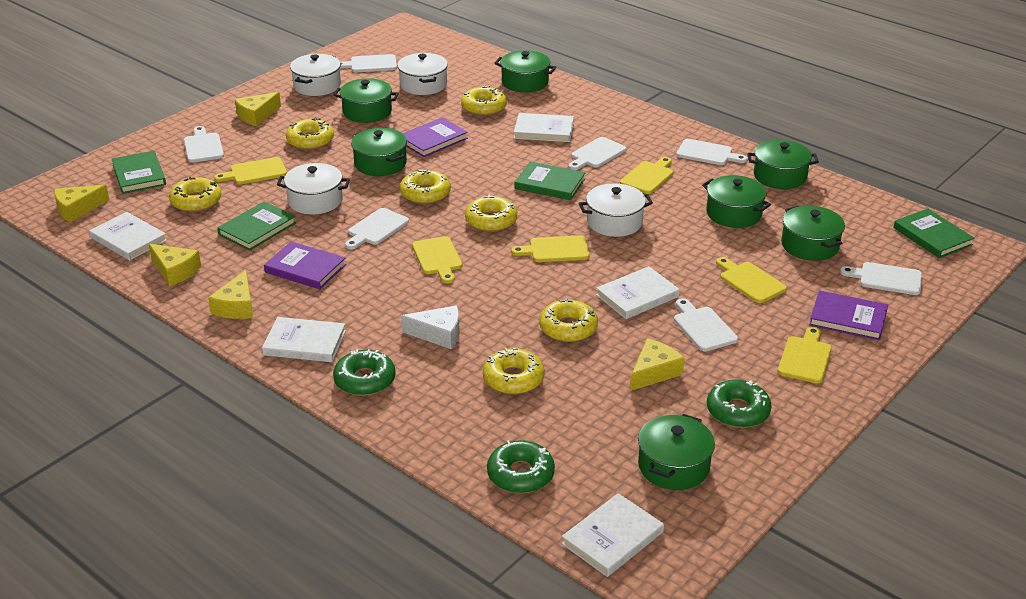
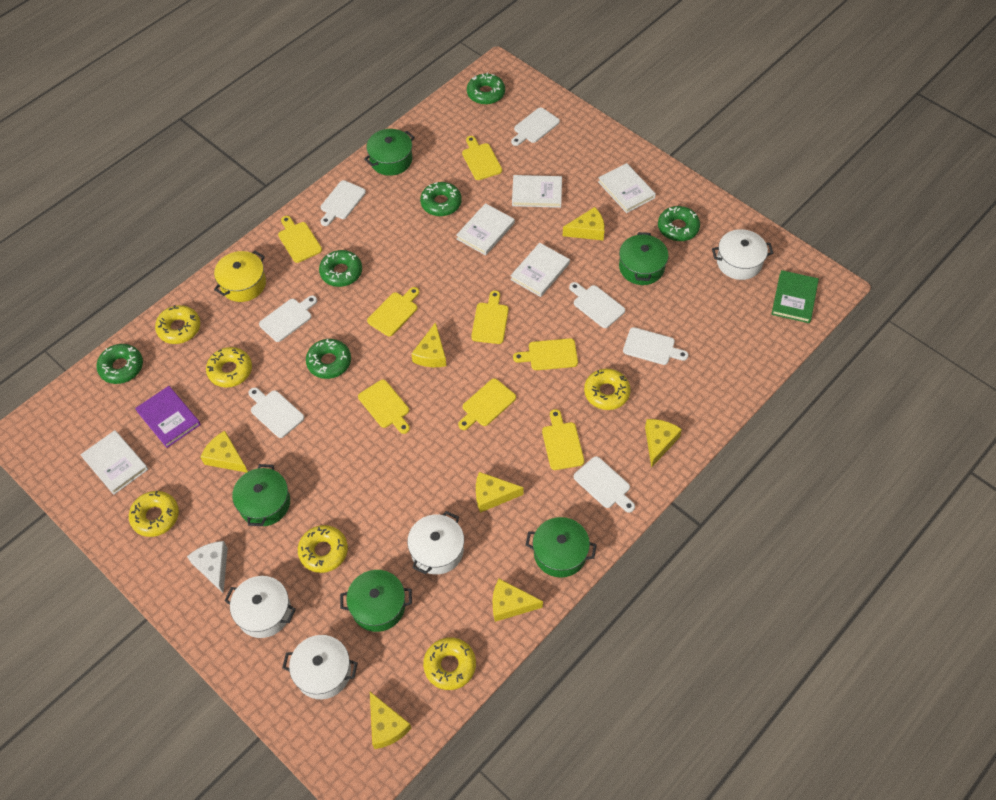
green book: [112,151,166,194] [217,201,296,251] [515,162,585,200] [893,209,974,258] = 4 -> [771,270,819,323] = 1
green donut: [333,349,396,396] [487,440,555,493] [707,380,772,428] = 3 -> [96,344,143,384] [306,339,351,379] [319,250,362,287] [420,182,462,216] [467,73,505,105] [658,206,700,241] = 6
green pot: [334,78,399,123] [351,128,407,176] [495,50,556,92] [638,414,715,490] [702,175,771,228] [747,140,819,189] [781,206,845,261] = 7 -> [232,464,290,526] [340,570,412,632] [364,129,415,176] [525,517,597,578] [619,232,669,285] = 5
purple book: [264,241,346,289] [403,117,468,157] [809,290,888,340] = 3 -> [135,386,201,448] = 1
yellow cheese: [54,185,109,222] [149,244,201,286] [208,270,253,319] [235,92,281,126] [630,338,685,391] = 5 -> [200,431,248,473] [370,692,412,749] [411,322,446,367] [476,472,523,513] [492,579,543,622] [563,207,605,240] [645,419,682,468] = 7
yellow cutting board: [214,157,287,184] [412,236,462,283] [511,235,590,262] [620,157,674,194] [716,257,787,303] [778,327,832,383] = 6 -> [278,216,322,263] [358,380,410,434] [367,287,419,336] [458,378,516,430] [462,136,502,180] [471,290,509,344] [513,338,578,370] [542,409,584,470] = 8
yellow donut: [169,177,222,212] [286,118,334,150] [400,169,451,204] [461,85,507,116] [465,195,517,232] [483,348,545,395] [539,298,598,342] = 7 -> [129,491,179,537] [155,305,200,344] [206,347,252,387] [298,525,348,573] [423,638,476,690] [584,369,630,410] = 6
yellow pot: none = 0 -> [214,251,266,302] = 1

